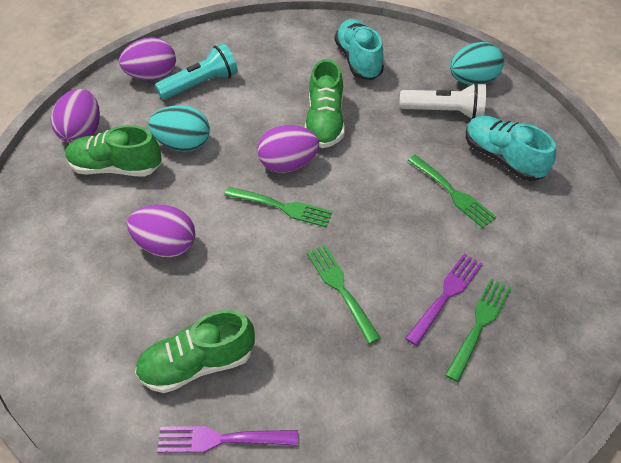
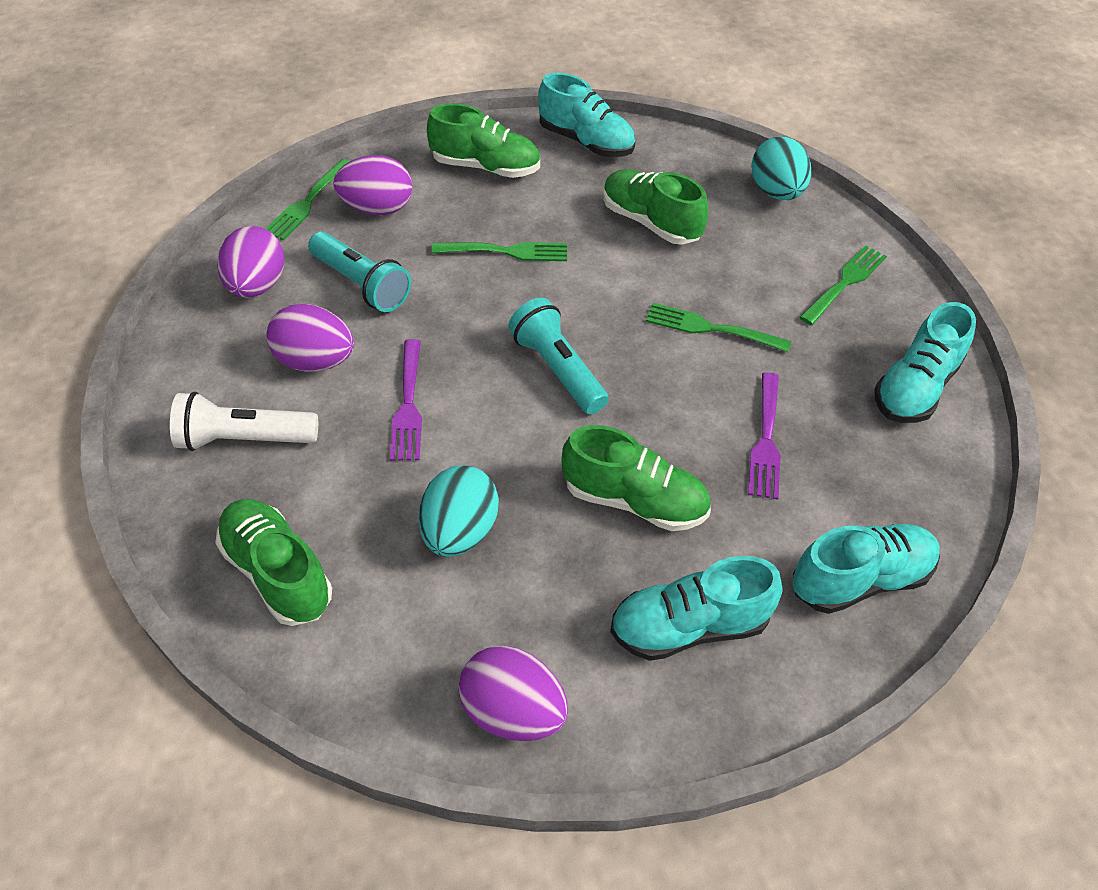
green shoe: [65,125,161,176] [135,310,255,393] [305,59,345,148] = 3 -> [215,499,332,626] [427,103,540,178] [561,425,711,531] [603,169,708,245] = 4
turquoise flashlight: [155,43,238,100] = 1 -> [308,232,411,312] [508,298,609,414] = 2
turquoise shoe: [335,19,384,80] [466,116,556,181] = 2 -> [538,73,635,157] [610,556,783,661] [792,524,940,614] [874,302,976,423] = 4

